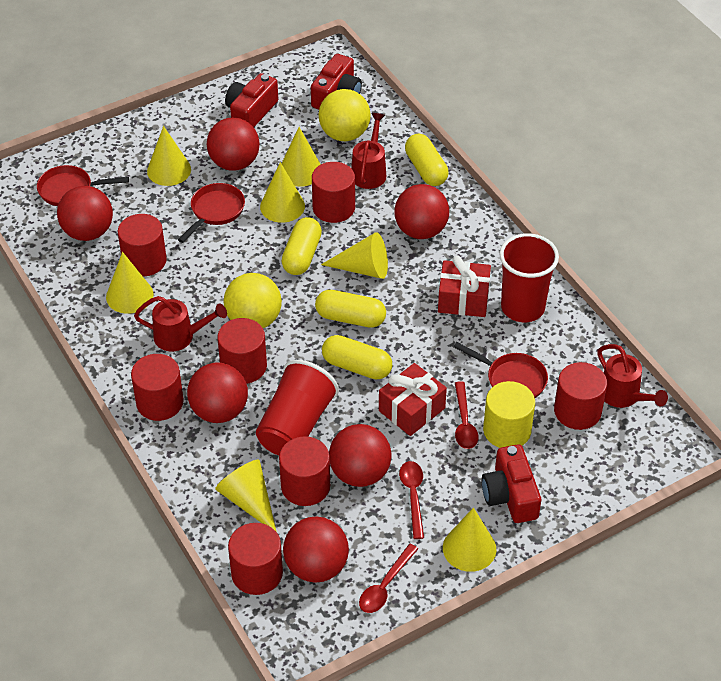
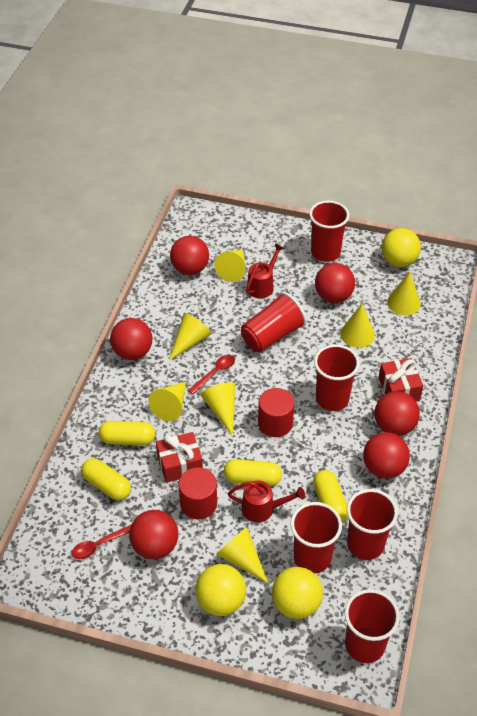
red camera: [225,73,278,127] [311,54,362,110] [481,444,541,523] = 3 -> none = 0
red cup: [256,360,339,455] [499,233,559,322] = 2 -> [241,292,306,352] [291,502,342,574] [309,201,349,262] [314,344,360,411] [345,589,400,663] [347,489,398,560] = 6
red cylinder: [117,214,167,276] [131,354,184,421] [217,318,267,384] [228,523,283,595] [279,436,330,506] [312,162,355,223] [554,362,607,430] = 7 -> [178,467,217,519] [258,388,294,437] = 2
red pan: [37,165,129,206] [178,183,245,243] [453,342,548,398] = 3 -> none = 0
red spoon: [359,544,418,613] [399,461,424,539] [455,381,478,449] = 3 -> [72,524,132,559] [188,355,235,395] = 2
red watering can: [134,296,227,351] [351,113,386,189] [597,344,668,408] = 3 -> [228,480,305,522] [246,244,284,298] = 2
yellow ball: [224,273,282,328] [319,89,371,141] = 2 -> [195,564,246,616] [272,567,323,619] [382,228,421,267] = 3
yellow cylinder: [483,381,535,448] = 1 -> none = 0

